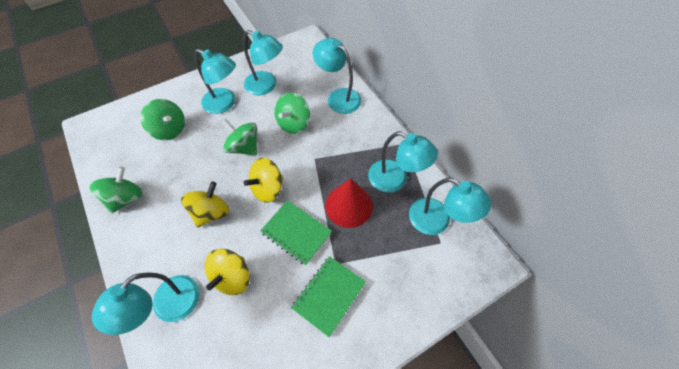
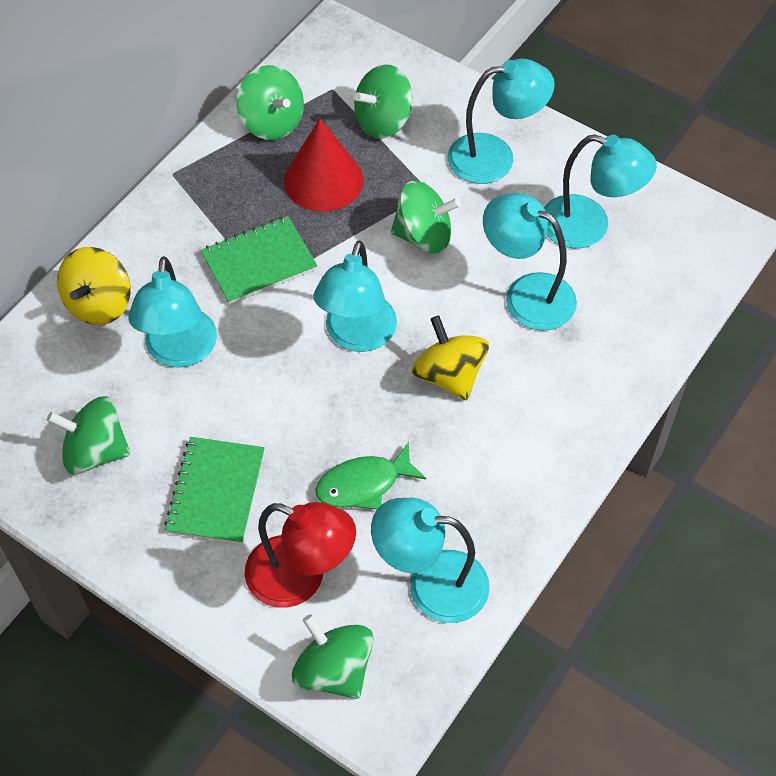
green fish: none = 0 -> [315,442,426,509] = 1
green spinning top: [89,167,143,213] [140,99,185,140] [223,119,257,156] [275,93,310,134] = 4 -> [47,396,131,474] [236,65,304,140] [292,614,374,699] [354,64,413,139] [391,181,460,254] = 5
red lamp: none = 0 -> [245,502,356,608] = 1
yellow spinning top: [181,182,229,227] [205,249,250,295] [244,158,283,203] = 3 -> [57,247,131,325] [412,315,489,401] = 2

